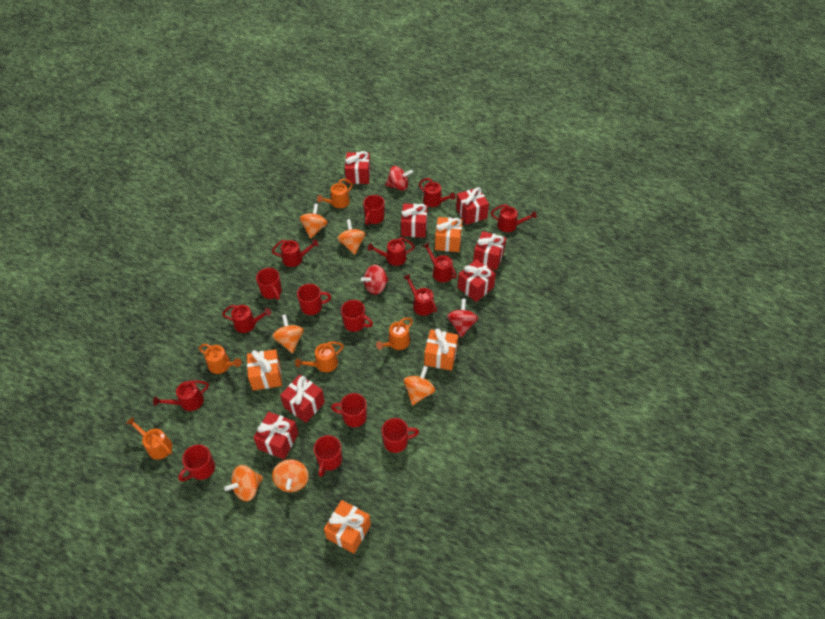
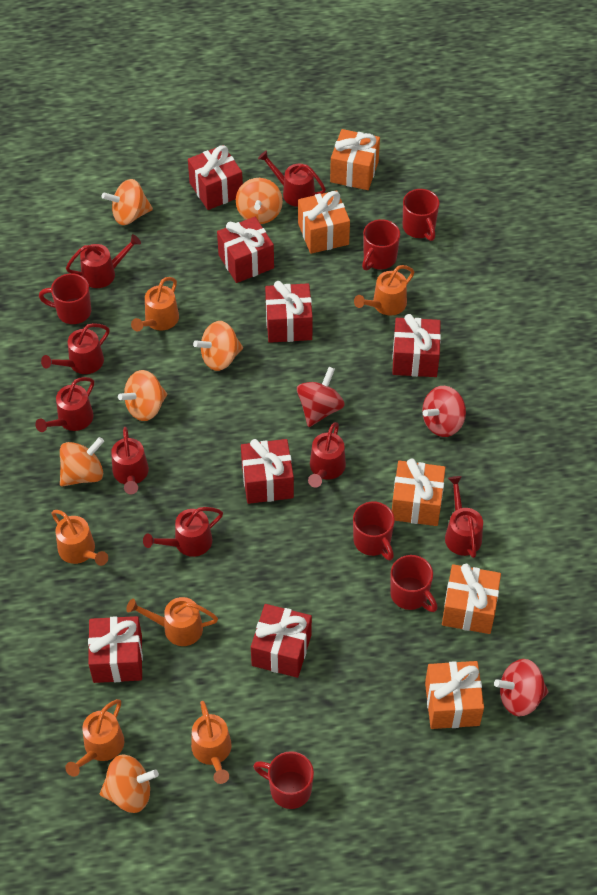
orange gift: [247,349,282,391] [324,500,371,554] [424,328,459,371] [435,217,463,252] = 4 -> [298,190,350,254] [330,129,380,190] [392,458,446,526] [425,661,484,729] [442,564,501,634] = 5
orange watering can: [126,417,172,460] [199,344,242,374] [295,342,344,372] [317,179,353,208] [376,318,413,350] = 5 -> [51,510,108,566] [65,699,124,777] [126,597,218,646] [131,277,179,331] [191,701,232,784] [354,265,414,316] = 6
red mug: [178,444,215,481] [256,268,282,300] [297,284,331,315] [314,435,342,477] [331,393,367,427] [341,300,373,332] [363,195,385,225] [382,418,419,453] = 8 -> [39,273,91,324] [253,751,314,809] [353,501,395,561] [362,219,400,271] [390,555,438,612] [403,189,440,241] = 6

